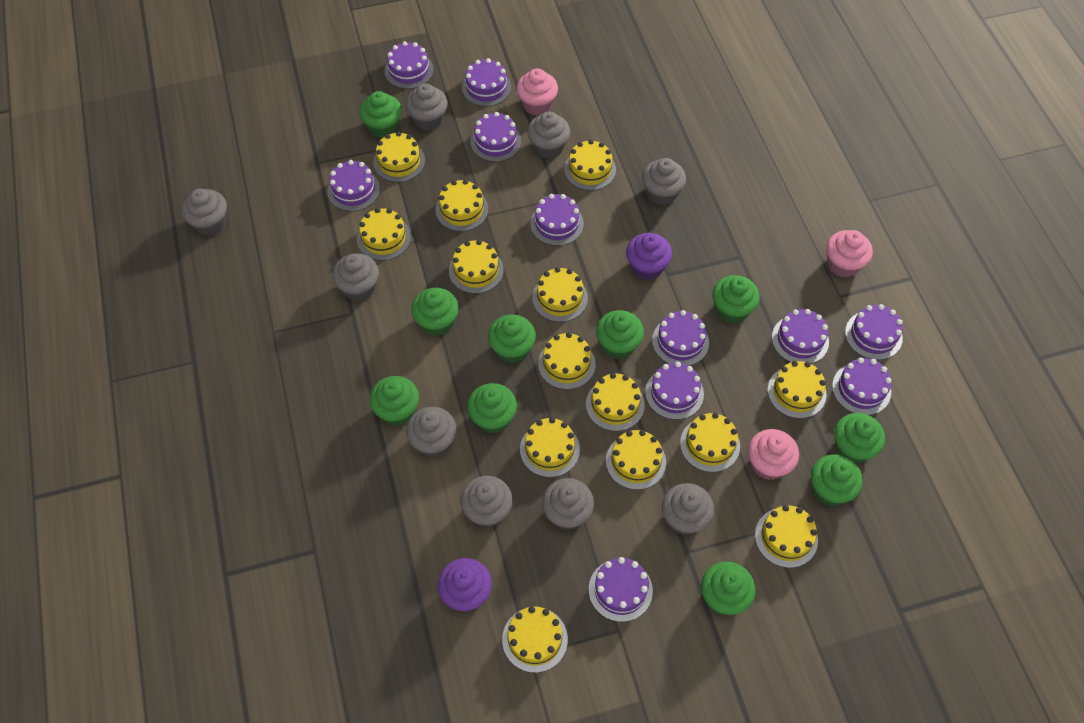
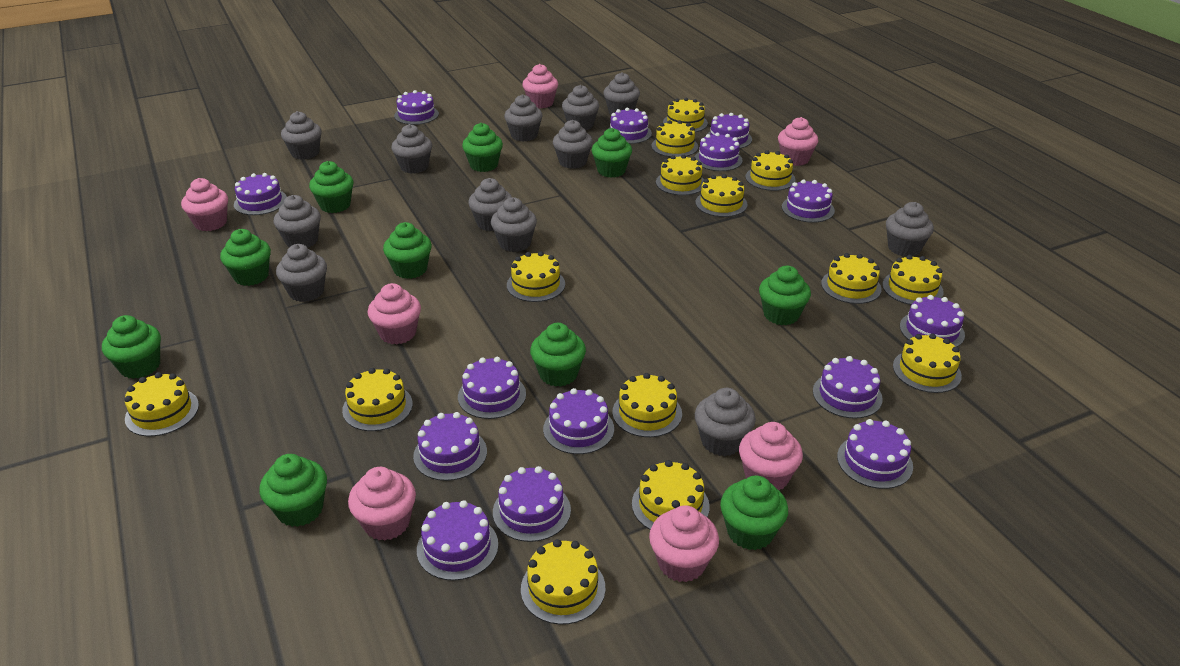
grey cupcake: [182,189,227,236] [332,253,379,301] [405,84,448,131] [406,407,457,457] [461,476,513,528] [527,112,570,159] [542,478,594,530] [642,158,686,205] [662,483,714,535] = 9 -> [273,195,321,248] [276,244,327,302] [281,111,322,160] [391,124,432,173] [468,178,512,231] [491,197,537,252] [504,94,543,142] [553,120,593,169] [562,85,599,130] [604,72,640,114] [695,388,756,456] [886,202,934,257] = 12
pink cupcake: [516,68,558,116] [748,429,799,480] [826,230,873,278] = 3 -> [181,178,228,231] [348,467,416,541] [368,283,421,345] [522,64,558,108] [649,505,719,582] [739,422,803,490] [778,117,818,166] = 7
purple cake: [327,160,380,211] [385,41,434,89] [462,58,511,107] [470,112,521,162] [530,194,584,246] [589,557,653,622] [645,362,704,420] [652,310,709,366] [772,309,829,364] [832,358,892,415] [845,304,903,360] = 11 -> [234,173,287,215] [394,90,439,125] [413,412,487,481] [417,500,498,581] [458,357,526,419] [493,466,571,542] [543,388,614,454] [608,108,652,144] [695,133,742,171] [707,113,752,149] [782,179,835,223] [813,356,883,418] [837,419,913,489] [900,295,965,347] = 14
purple cupcake: [438,558,492,611] [626,233,672,280] = 2 -> none = 0

